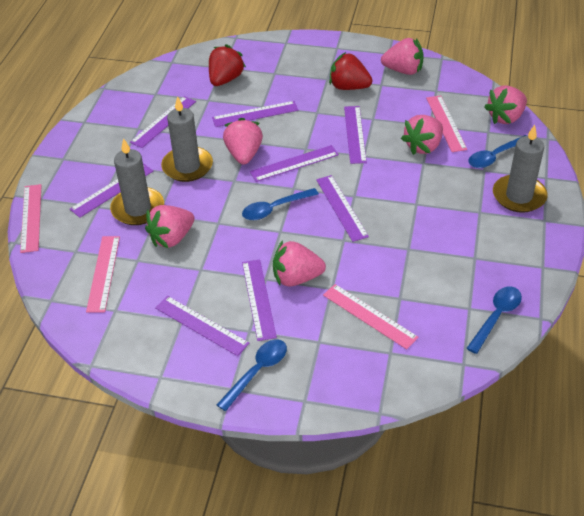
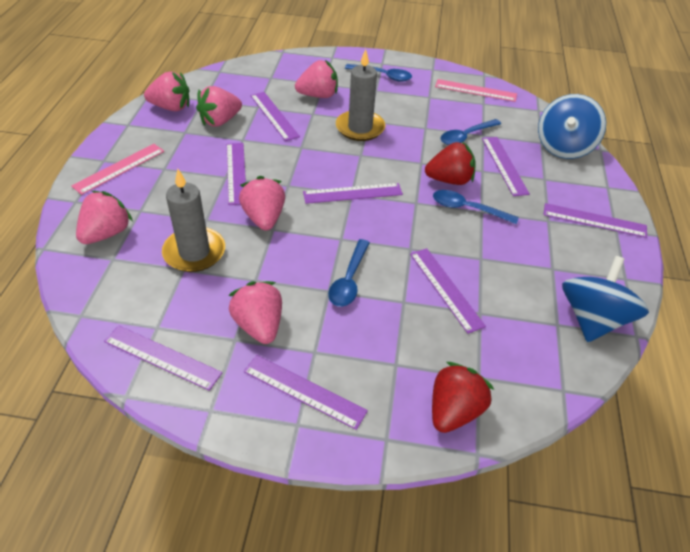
blue spinning top: none = 0 -> [538,94,606,159] [562,256,649,342] = 2
grey candle: [110,138,164,225] [161,96,213,182] [493,125,548,213] = 3 -> [162,169,225,272] [336,49,385,141] = 2
pink ruler: [20,184,42,253] [86,236,120,312] [323,284,419,349] [426,95,467,152] = 4 -> [71,144,164,195] [435,79,517,102] = 2

